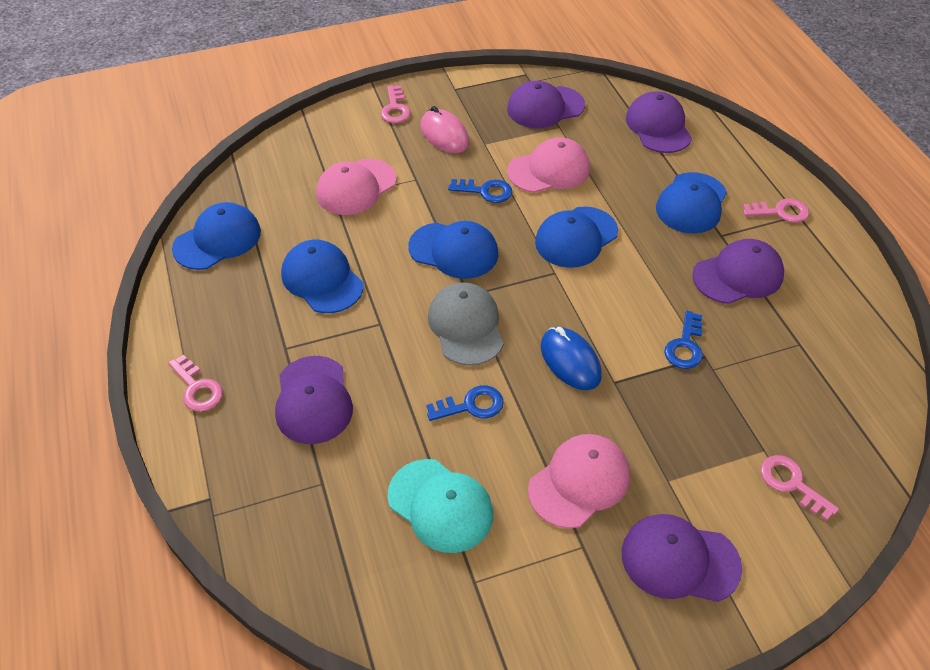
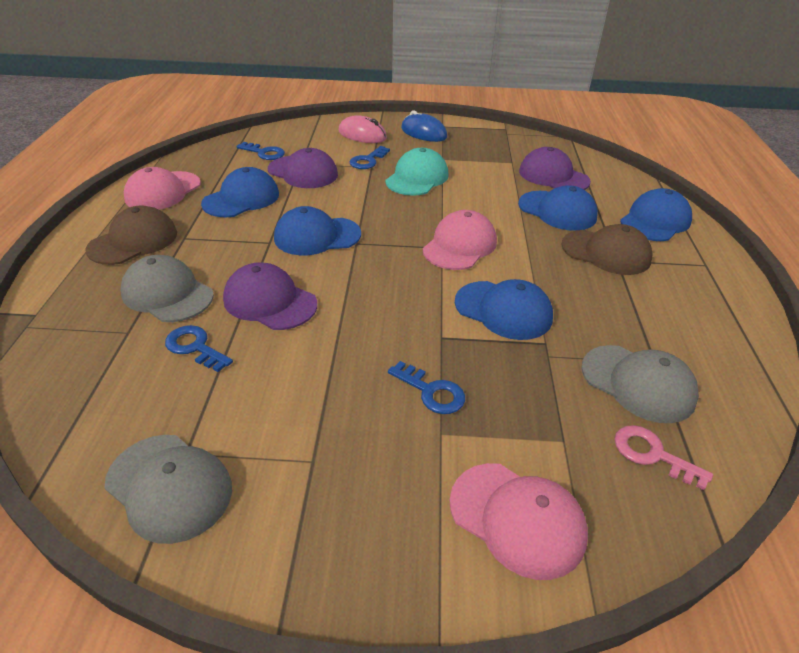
blue key: [427,385,504,421] [448,179,512,203] [664,311,703,369] = 3 -> [165,325,233,372] [236,142,285,160] [350,146,390,169] [388,361,465,414] = 4
brown cap: none = 0 -> [85,205,177,265] [561,224,652,275] = 2
grey cap: [428,282,504,366] = 1 -> [104,435,232,544] [120,255,214,322] [581,345,699,423] = 3
pink key: [168,355,223,412] [381,85,411,123] [743,198,809,223] [761,455,839,521] = 4 -> [614,425,713,490] = 1
purple cap: [275,356,353,444] [507,81,585,128] [622,514,742,602] [626,91,692,153] [692,239,784,304] = 5 -> [223,262,317,330] [268,148,338,188] [519,147,591,190] = 3

